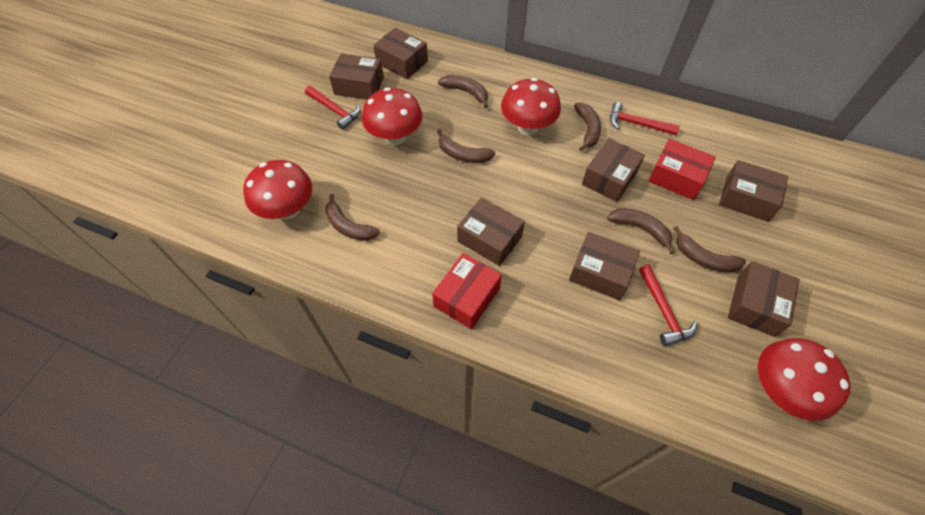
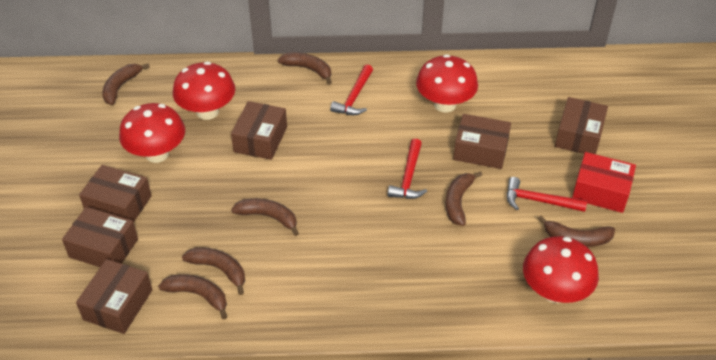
brown banana: [325,194,380,241] [437,129,495,163] [438,75,488,108] [574,102,601,151] [607,208,675,254] [673,226,746,272] = 6 -> [102,63,150,105] [158,274,227,320] [182,247,245,295] [231,198,299,236] [278,52,332,84] [445,171,482,226] [538,216,615,247] = 7
brown box: [329,53,384,100] [373,28,428,79] [457,198,525,266] [569,232,640,300] [582,138,645,202] [719,160,788,222] [728,261,800,337] = 7 -> [62,207,138,267] [76,259,152,334] [79,165,152,222] [231,101,287,160] [453,114,511,169] [555,97,608,154] = 6
red box: [432,253,502,329] [648,139,716,200] = 2 -> [572,152,636,213] = 1

